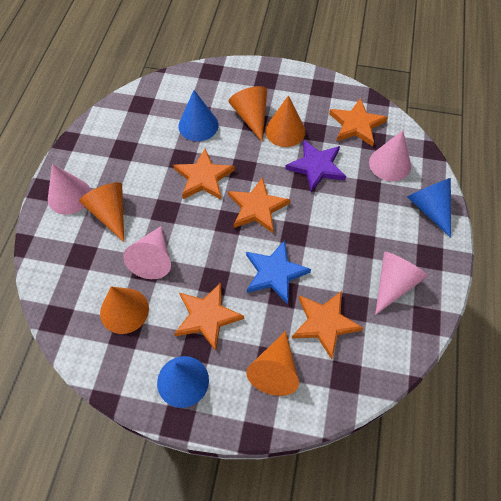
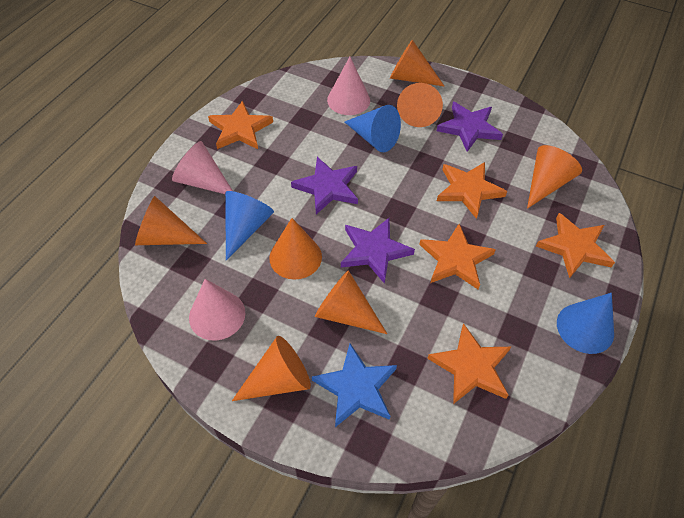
orange cone: [79,182,124,242] [100,286,149,334] [228,86,267,142] [246,331,299,396] [265,95,306,147] = 5 -> [135,196,207,245] [232,336,311,401] [269,218,322,279] [315,270,387,334] [390,40,444,86] [397,83,443,127] [527,145,582,209] = 7
pink cone: [48,164,91,215] [123,226,171,279] [369,130,411,181] [375,252,428,315] = 4 -> [172,141,233,194] [189,279,245,341] [327,57,370,115] = 3
purple star: [285,140,346,192] = 1 -> [291,157,358,214] [341,218,415,284] [437,102,503,152] = 3

